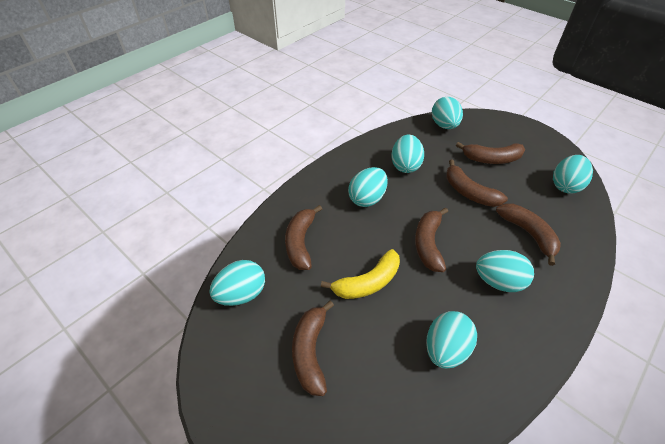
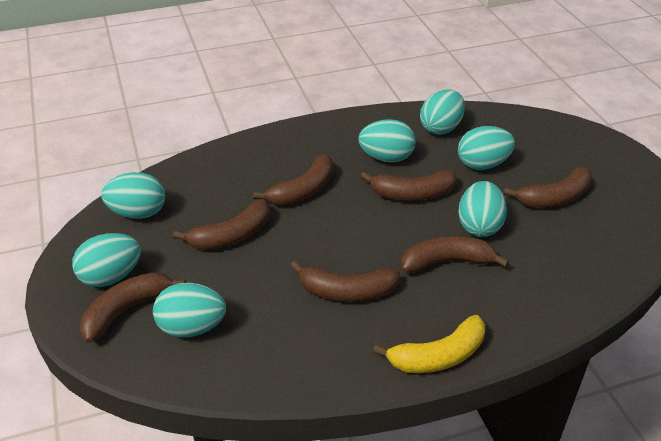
brown banana: [285,205,322,270] [292,300,334,396] [415,207,448,272] [446,160,508,207] [456,142,525,164] [496,203,561,266] = 6 -> [80,272,186,343] [173,199,270,250] [253,154,333,205] [290,261,400,302] [360,170,457,201] [401,236,509,273] [504,167,592,208] = 7

